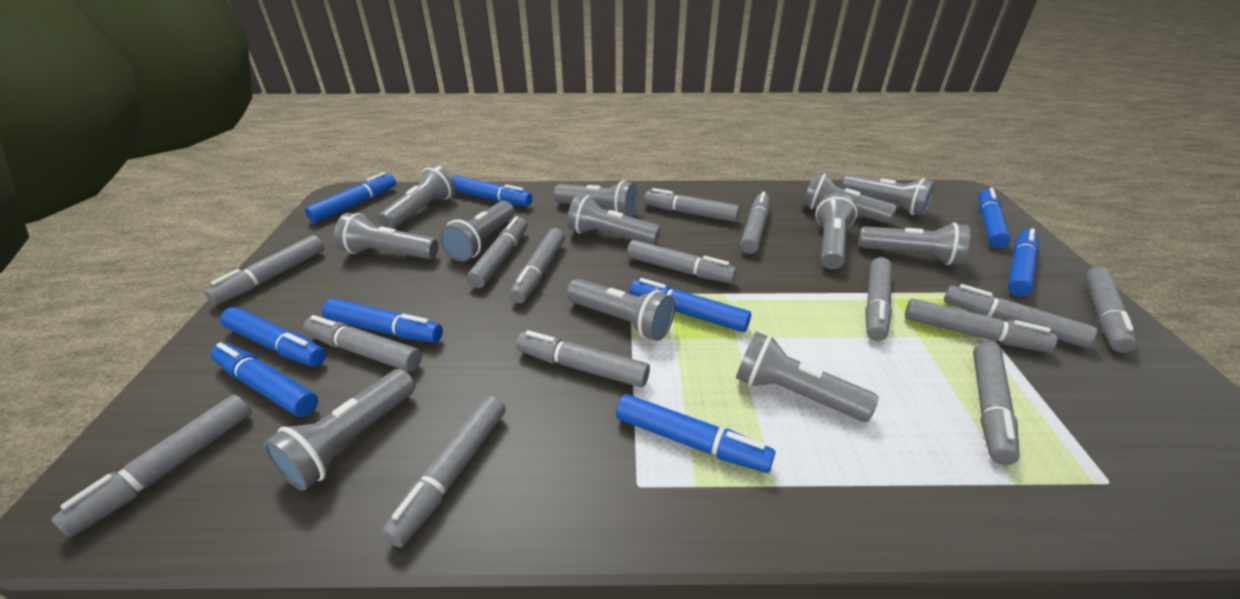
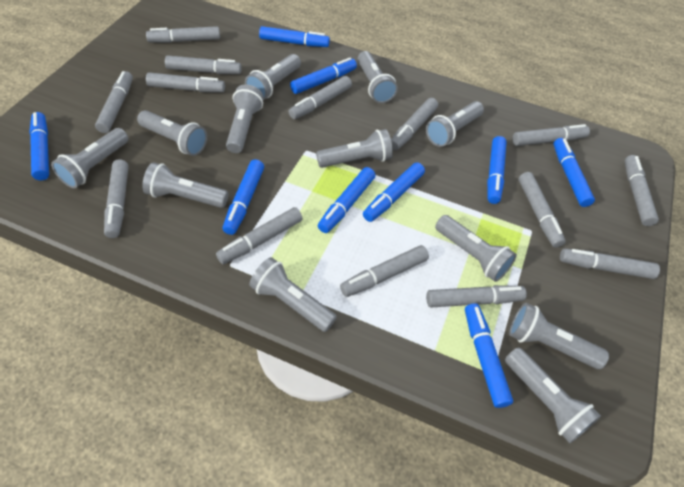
grey marker: [51,394,251,537] [204,235,324,305] [303,315,422,372] [381,395,506,547] [467,216,528,288] [509,228,565,303] [516,330,650,387] [627,240,737,283] [644,188,740,222] [740,192,770,254] [865,257,892,341] [905,298,1057,353] [944,284,1097,348] [973,342,1020,465] [1085,267,1137,353] = 15 -> [95,71,133,133] [104,159,129,238] [146,26,220,43] [146,72,225,93] [165,56,242,74] [216,207,303,264] [288,76,352,119] [340,245,429,297] [391,98,438,150] [426,285,527,307] [513,124,590,146] [519,172,566,248] [560,249,660,279] [625,155,659,226] = 14

